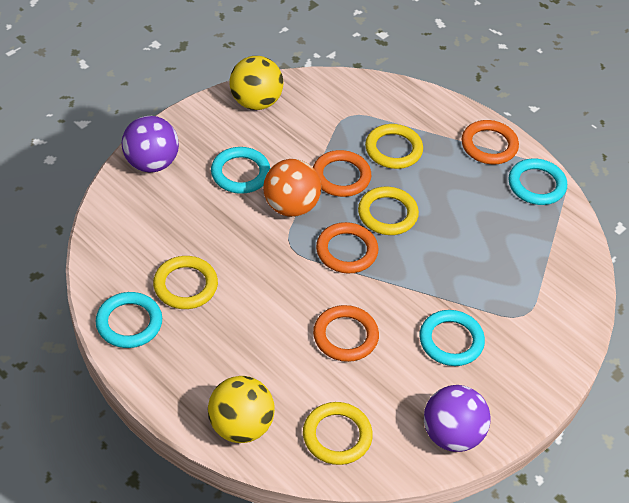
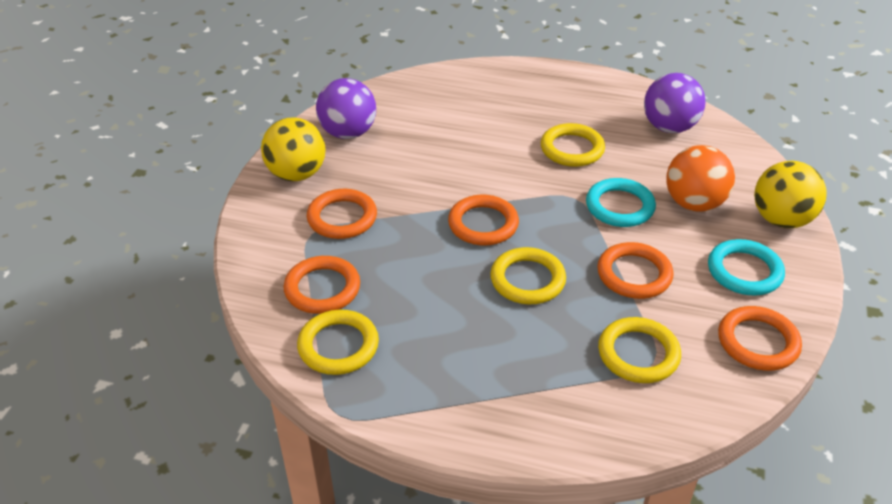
orange ring: [313,150,371,197] [313,305,379,362] [316,222,378,274] [462,120,519,164] = 4 -> [284,256,360,314] [307,189,377,239] [448,194,519,246] [597,242,673,299] [718,306,802,371] = 5
turquoise ring: [96,292,162,348] [211,147,271,194] [419,310,485,366] [508,158,567,205] = 4 -> [586,178,656,227] [708,239,785,295] = 2

